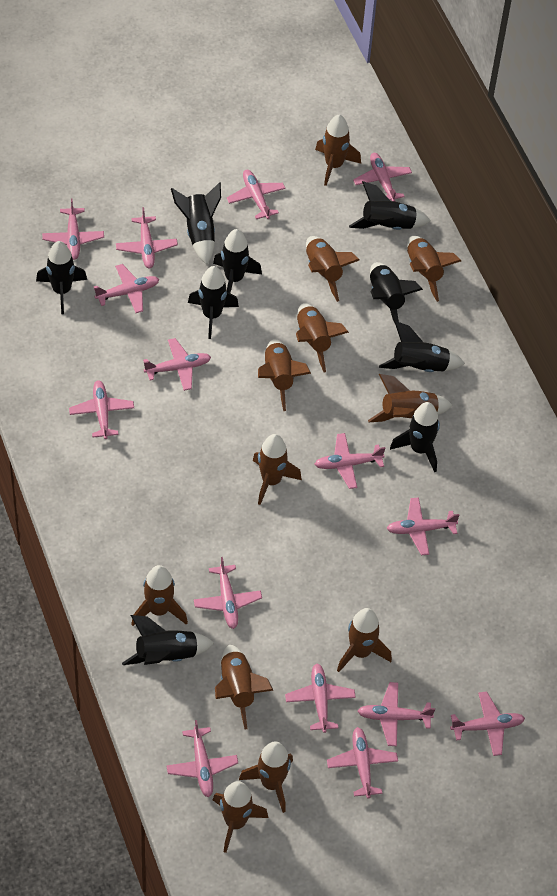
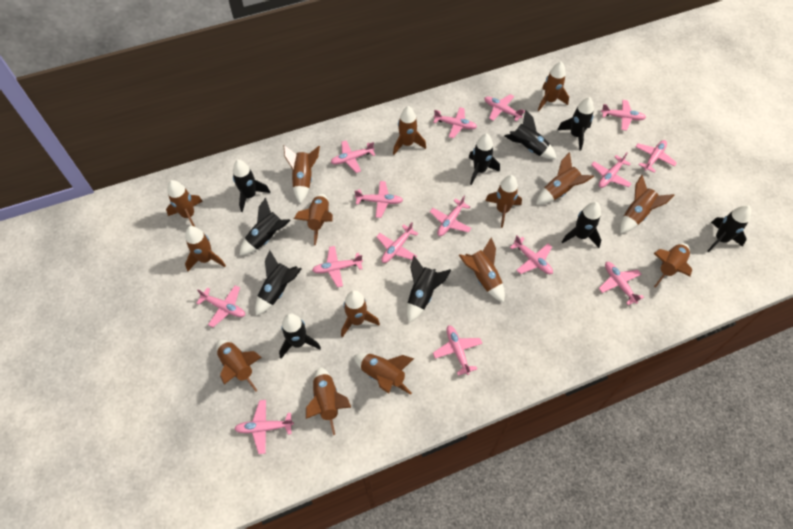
black rocket: [36,241,87,314] [122,615,214,665] [171,182,221,265] [188,266,239,339] [213,229,262,293] [349,181,431,230] [370,262,423,323] [379,321,465,372] [390,402,440,472] = 9 -> [233,160,270,212] [240,197,291,256] [255,250,302,316] [279,313,321,359] [407,256,451,323] [469,133,500,185] [505,110,557,159] [557,97,594,150] [562,202,601,248] [708,205,751,252] = 10
brown rocket: [131,565,188,626] [213,781,268,853] [215,645,274,729] [239,741,293,813] [253,434,302,505] [258,339,311,411] [296,303,349,372] [306,236,360,302] [315,114,361,186] [337,608,392,672] [368,374,452,422] [407,236,461,302] = 12 -> [166,180,203,226] [185,226,226,271] [216,340,262,392] [284,145,320,204] [294,194,333,245] [306,367,351,435] [341,290,380,338] [354,353,414,395] [393,106,426,155] [459,237,505,302] [485,175,522,228] [536,152,594,204] [538,62,569,111] [620,175,674,234] [653,243,692,288] = 15

